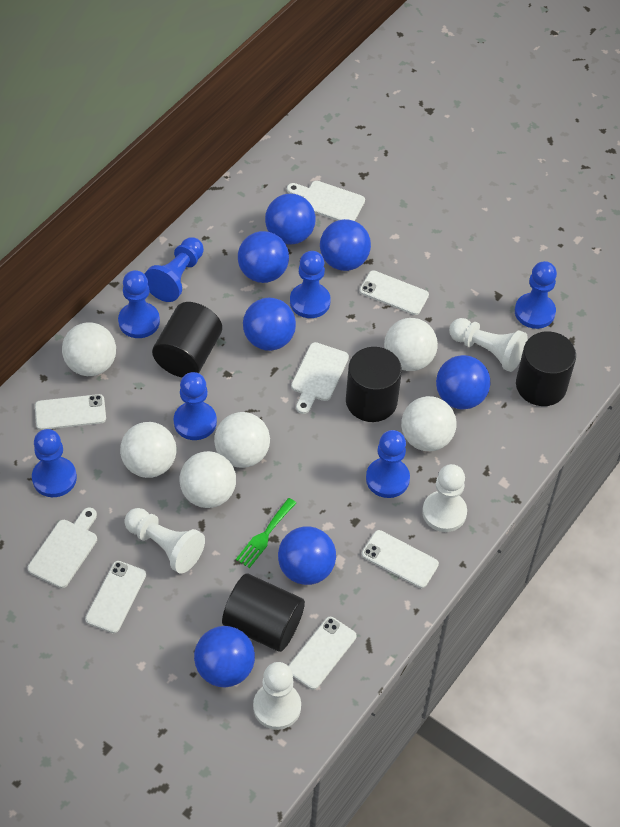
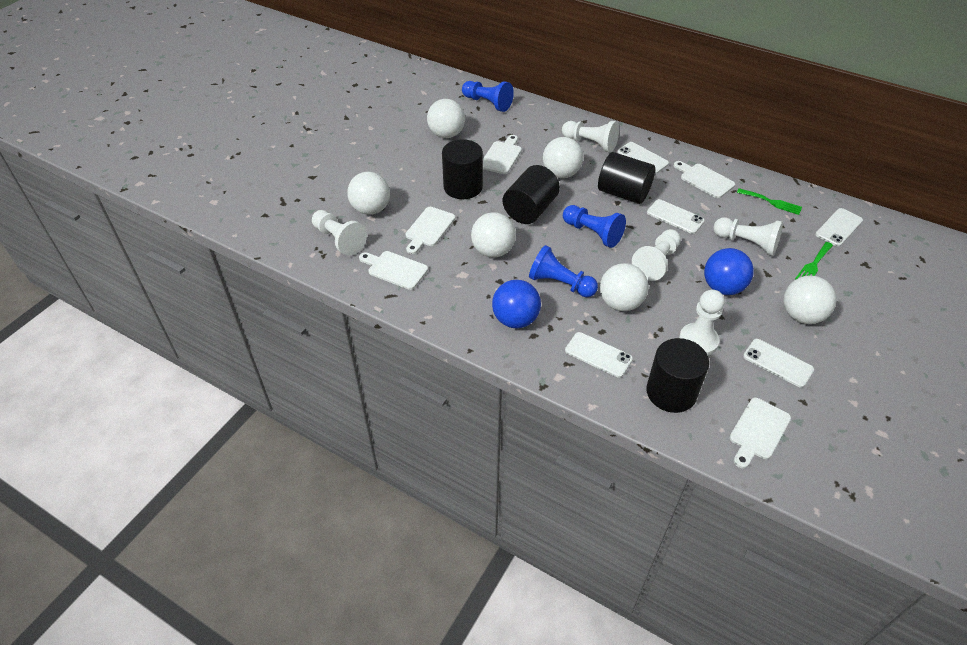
blue ball: [194,626,255,687] [238,231,289,283] [243,297,296,351] [265,194,316,244] [278,526,336,585] [320,219,371,271] [436,355,491,409] = 7 -> [492,280,541,328] [704,248,754,295] = 2
blue pawn: [32,429,77,497] [118,270,160,338] [145,237,204,302] [174,372,217,440] [290,251,331,318] [366,430,410,498] [515,261,557,329] = 7 -> [462,81,514,112] [529,245,598,297] [563,205,626,248] = 3
green fork: [236,498,296,568] = 1 -> [737,188,802,215] [795,242,833,280] = 2
white cutting board: [28,507,97,588] [287,181,365,221] [291,342,349,414] = 3 -> [359,251,428,290] [406,207,455,254] [483,135,522,174] [674,161,735,198] [729,398,791,468] = 5
white pawn: [124,508,205,573] [253,662,301,730] [422,464,467,532] [449,318,528,372] = 4 -> [312,210,367,256] [562,121,619,153] [632,229,681,281] [679,290,725,355] [713,217,783,256] = 5

